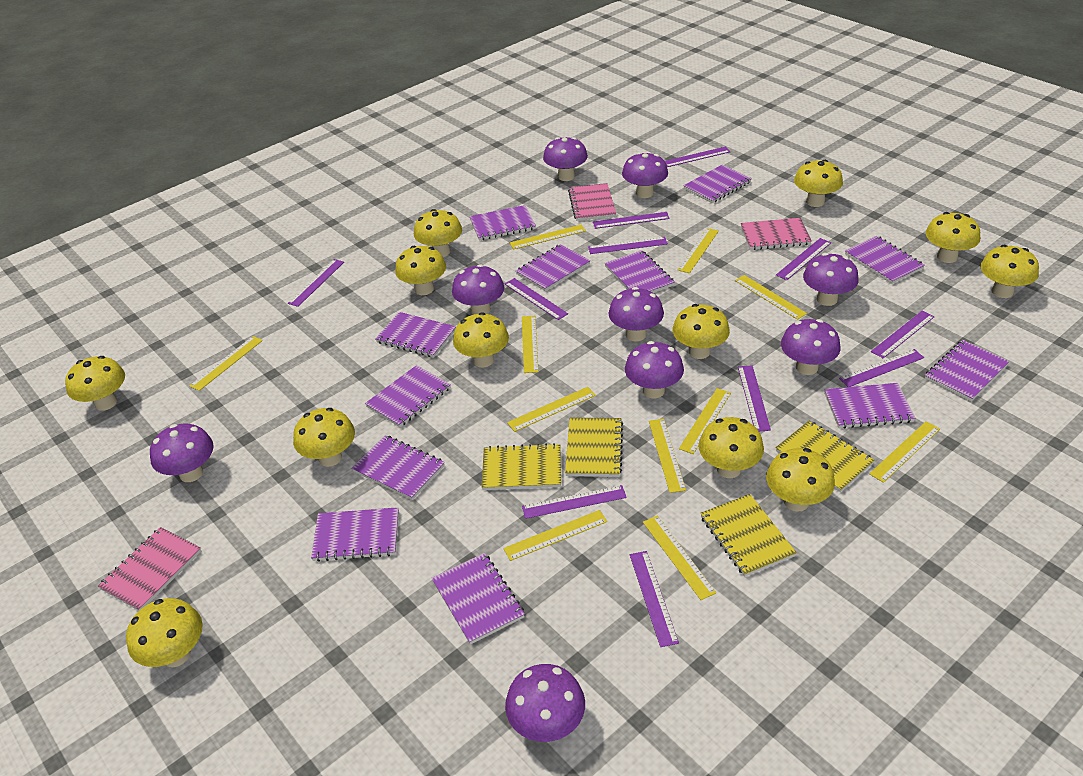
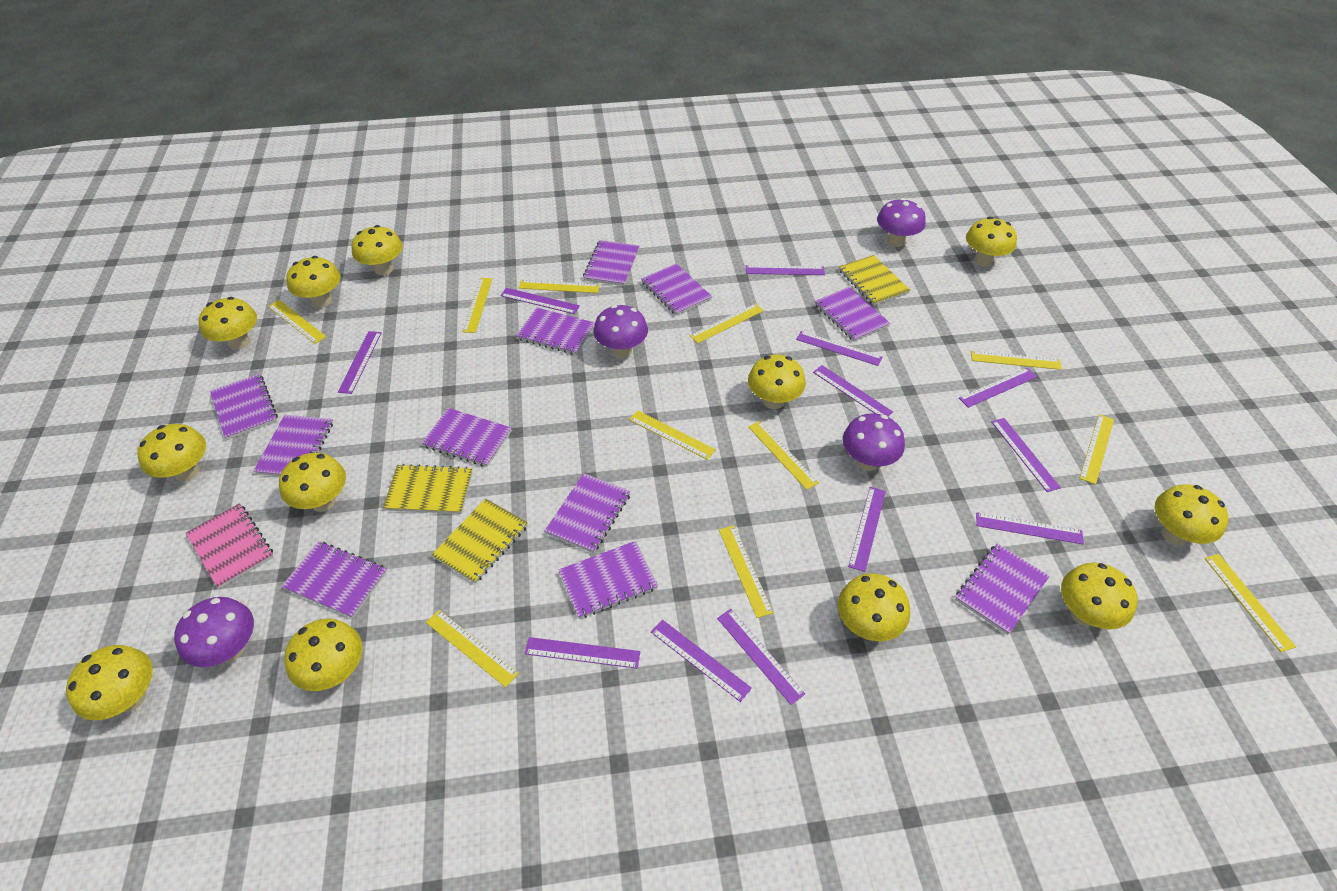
pink notebook: [98,527,201,611] [568,183,616,221] [741,218,812,250] = 3 -> [186,503,274,589] = 1
purple mushroom: [150,424,214,482] [452,264,504,315] [505,664,585,742] [543,137,588,181] [609,287,664,341] [622,152,668,198] [625,341,684,398] [781,319,841,375] [803,253,859,306] = 9 -> [174,597,254,667] [594,305,648,358] [843,413,905,471] [877,198,926,247] = 4
purple notebook: [311,507,399,562] [351,435,445,500] [365,365,451,427] [375,312,456,358] [432,553,525,644] [470,205,536,241] [516,244,590,291] [605,250,675,293] [683,164,752,203] [824,383,915,429] [845,236,925,284] [925,340,1010,401] = 12 -> [210,374,278,440] [254,415,333,476] [281,541,387,618] [422,408,512,467] [516,307,595,355] [545,473,631,553] [559,541,658,619] [583,240,639,286] [641,263,712,316] [815,287,890,342] [955,544,1050,635] = 11
purple ruler: [287,259,344,307] [505,278,568,320] [522,485,627,519] [588,237,668,254] [593,212,670,229] [630,551,679,647] [665,147,730,167] [738,366,771,431] [776,238,831,280] [839,349,924,387] [871,311,934,358] = 11 -> [338,331,382,394] [500,288,580,314] [525,637,640,669] [651,619,752,702] [717,609,805,705] [746,265,825,275] [796,331,882,366] [813,365,893,416] [848,487,886,572] [959,368,1037,408] [976,513,1084,544] [992,418,1061,492] = 12
yellow notebook: [482,443,561,490] [565,417,623,477] [700,494,797,577] [776,421,875,492] = 4 -> [383,464,473,514] [432,499,528,584] [839,255,910,306] = 3

